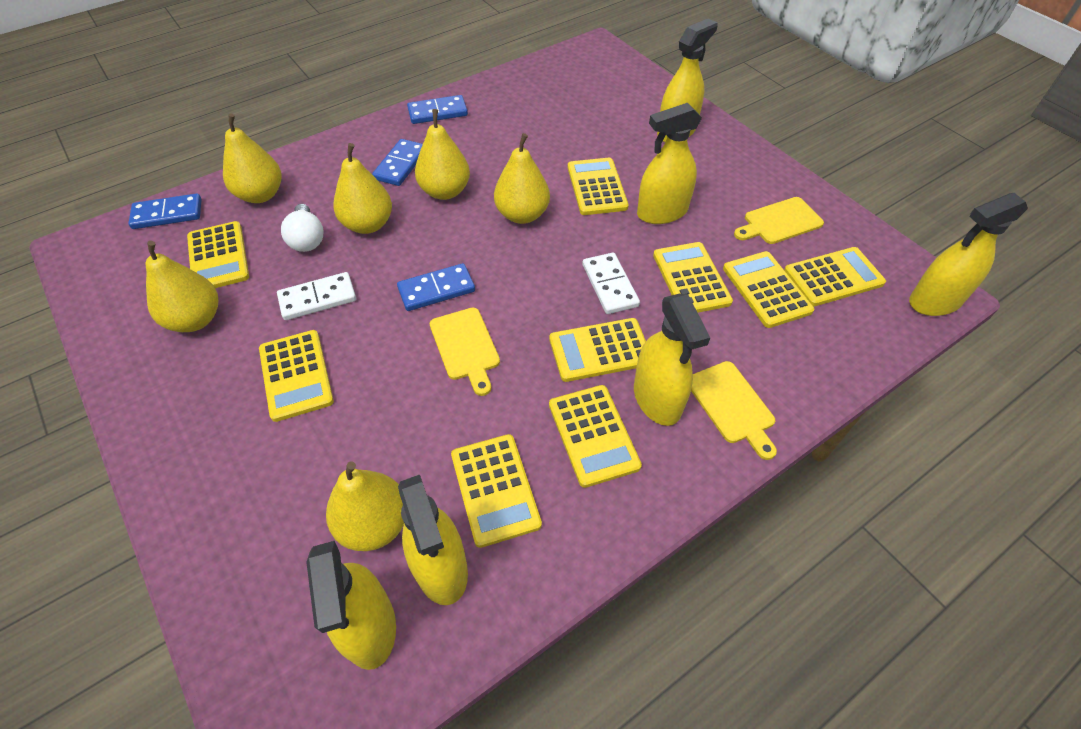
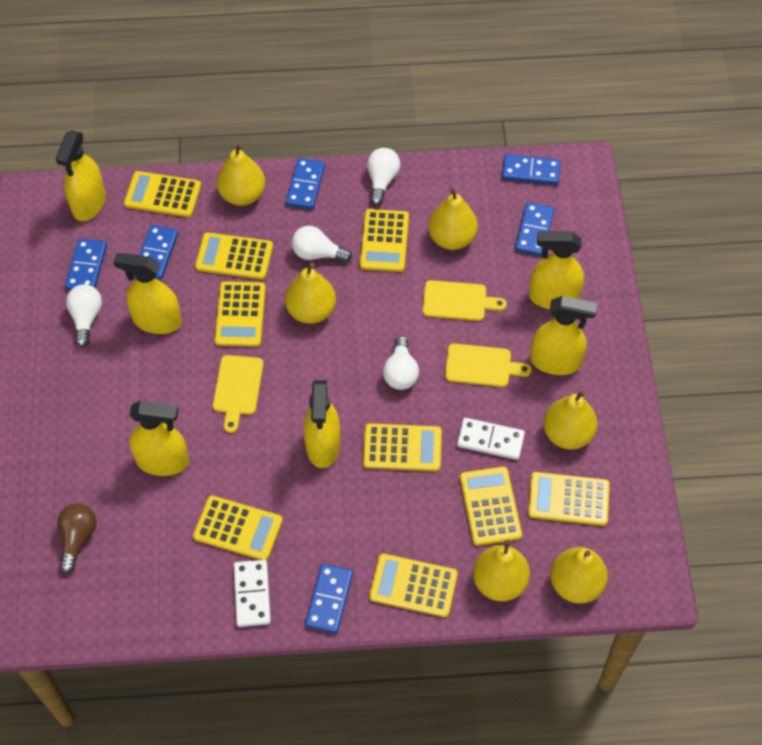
blue domino: [128,193,202,229] [372,139,423,186] [397,263,475,311] [407,95,468,124] = 4 -> [65,239,107,290] [139,225,178,280] [286,158,325,210] [305,564,353,633] [502,154,561,185] [515,202,554,256] = 6
brown light bulb: none = 0 -> [57,503,97,573] = 1
white light bulb: [281,204,324,252] = 1 -> [66,284,102,347] [292,226,352,262] [367,148,400,206] [383,336,419,390] = 4

